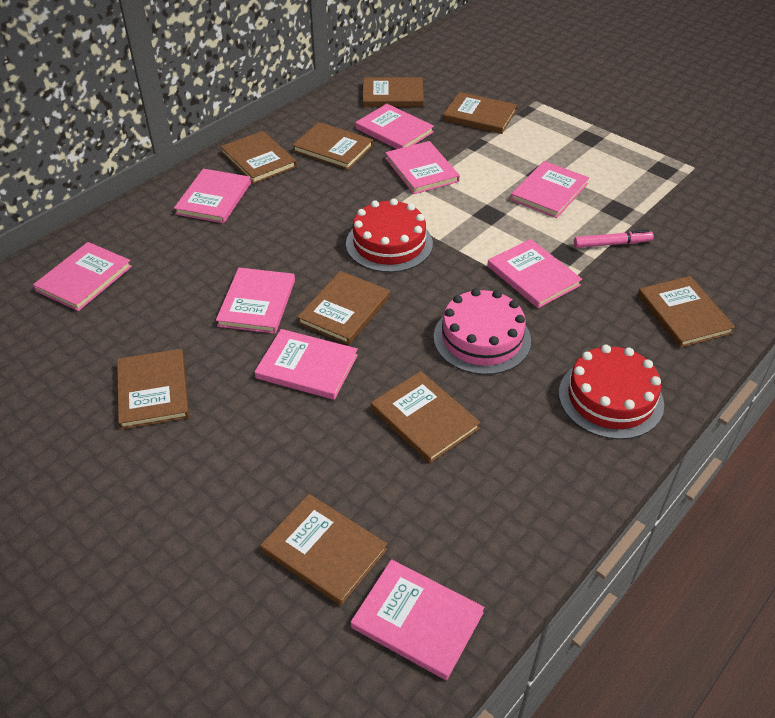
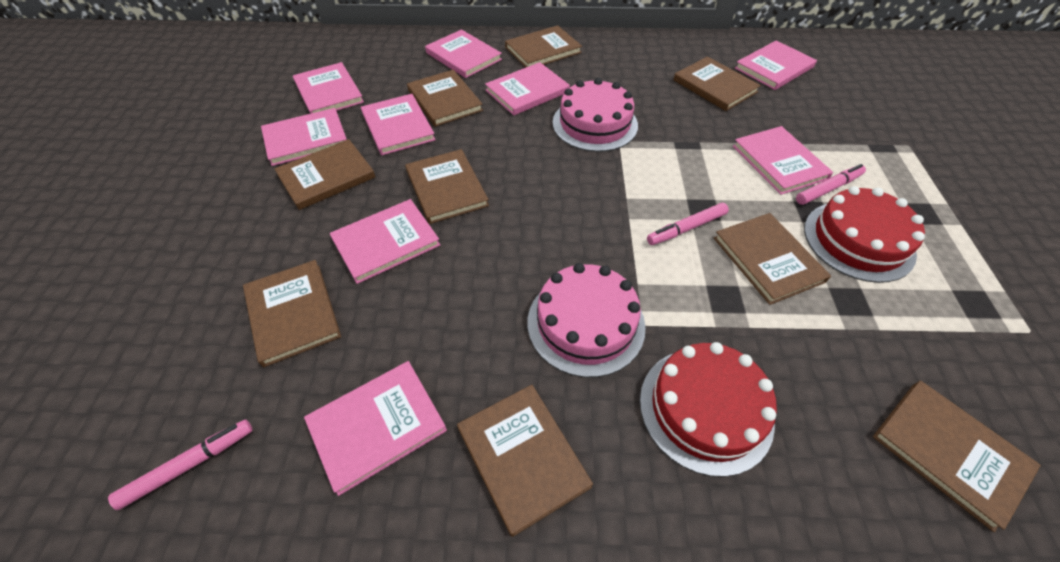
pink cake: [433,288,531,375] = 1 -> [528,263,646,377] [552,78,638,152] = 2
pink marker: [574,230,654,248] = 1 -> [108,419,253,510] [647,203,729,245] [796,164,866,205] = 3

